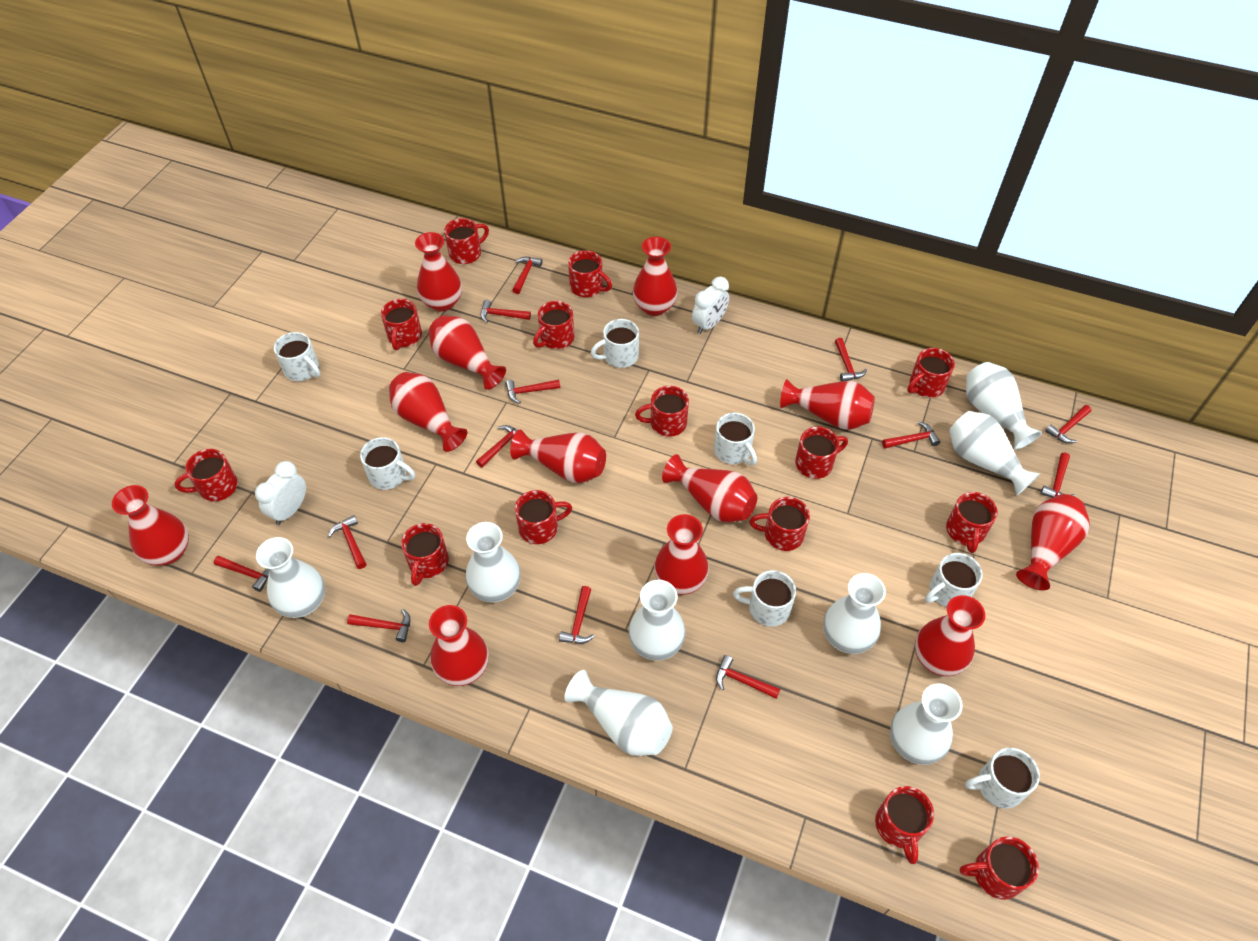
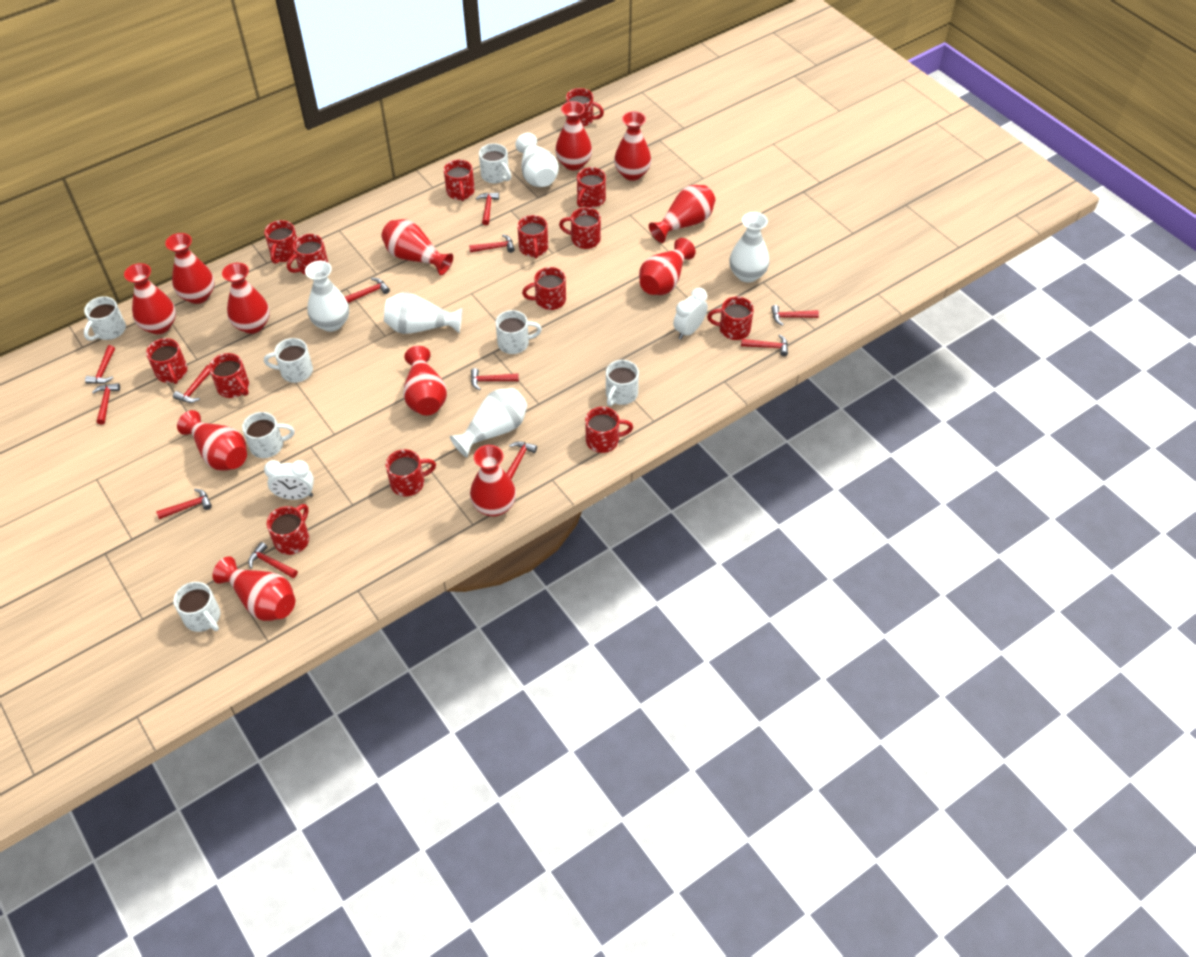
red hammer: [214,556,270,592] [328,515,366,569] [347,609,411,642] [476,425,518,468] [481,300,531,323] [505,379,560,404] [512,257,543,294] [559,586,595,644] [716,655,780,699] [835,338,867,381] [882,422,940,449] [1040,453,1075,498] [1045,405,1091,443] = 13 -> [85,345,115,384] [92,383,120,425] [156,489,212,519] [173,365,210,403] [248,542,298,578] [345,278,390,303] [469,234,515,253] [471,368,519,390] [476,193,499,225] [507,441,537,480] [741,334,788,356] [771,305,819,326] = 12
white vase: [256,537,325,618] [466,522,521,602] [564,670,673,756] [628,580,685,661] [823,573,886,654] [890,684,963,765] [949,411,1040,496] [966,362,1042,450] = 8 -> [305,261,349,332] [384,293,462,334] [450,388,527,457] [515,133,559,187] [729,212,769,283] = 5

